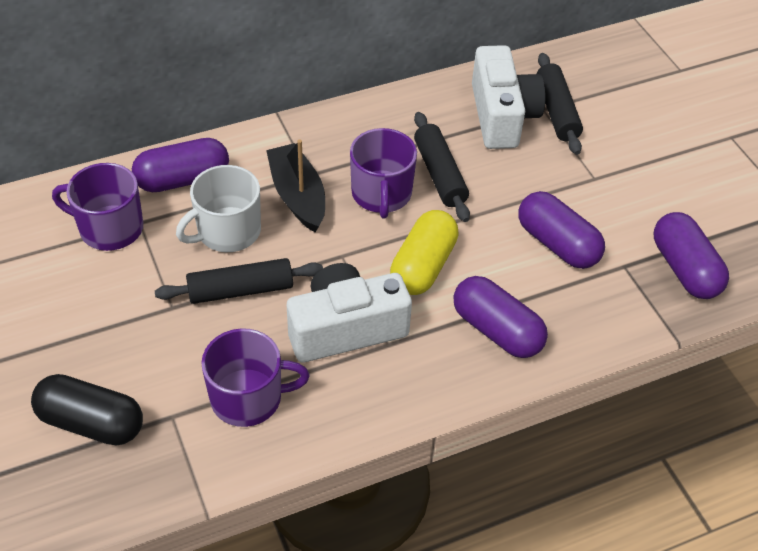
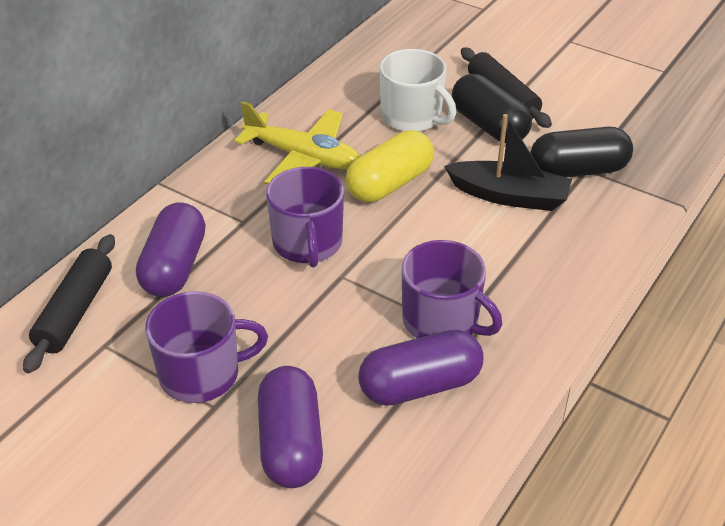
black capsule: [31,374,143,446] = 1 -> [452,74,532,143] [530,127,633,177] = 2
black rolling pin: [155,258,323,304] [414,112,470,222] [537,53,583,155] = 3 -> [23,234,115,373] [461,48,552,128] = 2
purple capsule: [132,138,229,192] [453,276,548,358] [518,191,605,269] [654,212,729,299] = 4 -> [136,202,206,297] [258,366,323,488] [358,330,484,406] = 3
white camera: [287,263,412,362] [472,45,546,149] = 2 -> none = 0
yellow plane: none = 0 -> [234,101,360,184] = 1

